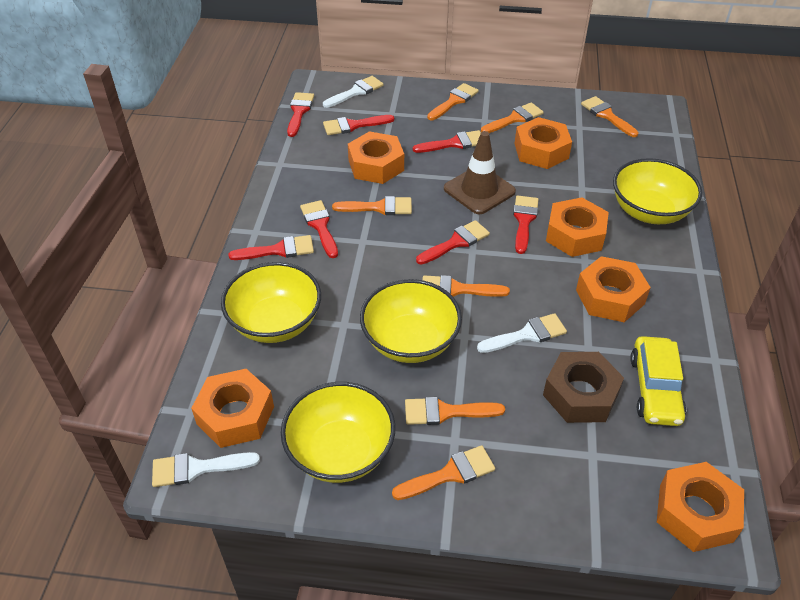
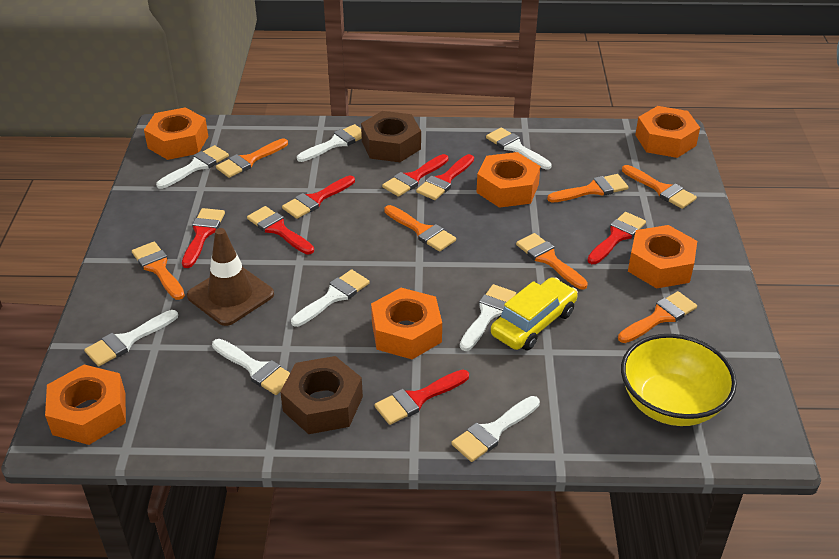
brown nut: [543,352,624,423] = 1 -> [280,356,363,434] [361,111,421,162] = 2
white brush: [152,452,260,487] [323,76,384,108] [477,313,567,353] = 3 -> [84,310,178,366] [156,145,229,189] [212,339,290,395] [291,269,370,327] [297,124,362,162] [451,396,540,462] [460,284,516,351] [486,128,552,170] = 8
yellow bowl: [221,262,321,343] [281,382,395,483] [360,279,462,363] [613,158,702,224] = 4 -> [621,334,737,426] = 1

